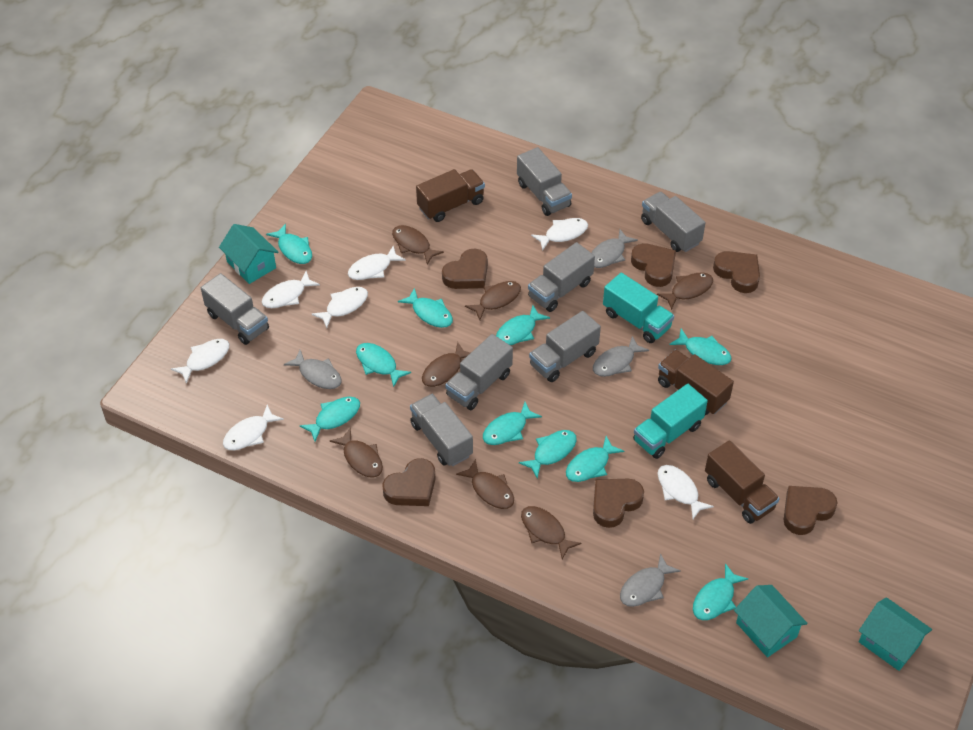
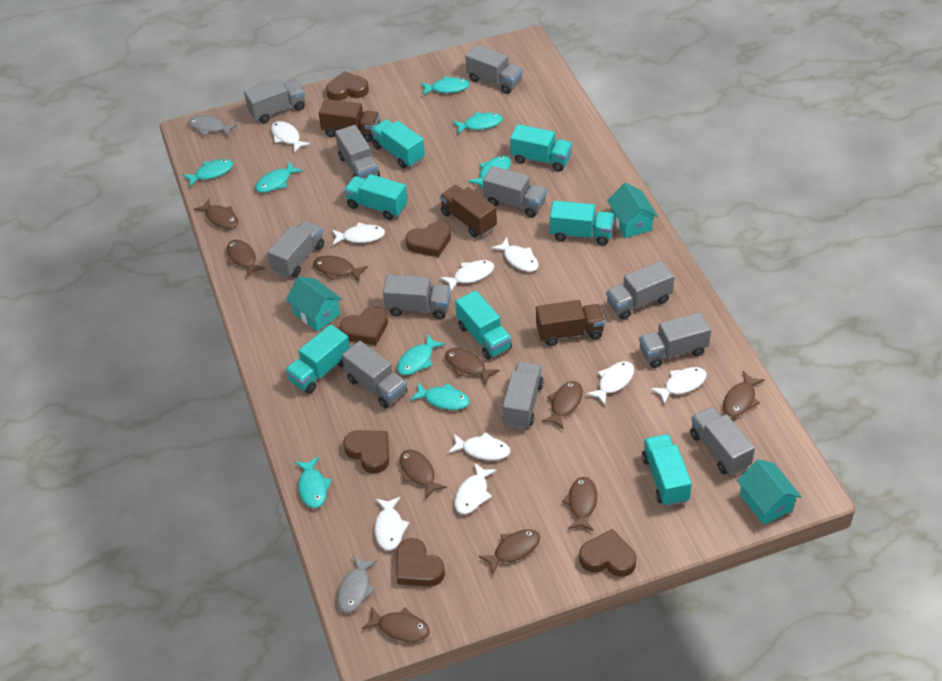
brown fish: [330,427,383,478] [392,225,444,265] [422,342,470,387] [456,459,514,509] [465,281,521,320] [521,506,582,560] [657,272,713,310] = 7 -> [194,199,238,229] [227,240,266,277] [313,256,368,281] [362,606,430,642] [400,450,447,499] [445,348,500,385] [479,529,540,574] [542,381,583,430] [562,477,597,531] [723,371,765,417] = 10
grey fish: [284,350,342,389] [591,229,638,268] [593,336,649,377] [620,553,681,607] = 4 -> [188,115,237,137] [337,555,378,613] = 2
grey truck: [201,273,269,345] [410,394,473,466] [445,334,513,410] [517,147,572,216] [528,242,595,312] [529,311,601,382] [641,192,705,252] = 7 -> [244,79,305,123] [267,221,324,278] [335,125,380,179] [342,341,407,408] [383,275,451,319] [465,45,523,94] [483,166,547,217] [502,362,544,429] [606,261,674,320] [639,312,711,368] [690,406,755,476] = 11
turquoise fish: [266,224,312,264] [299,397,360,441] [356,343,411,388] [398,288,453,328] [483,402,542,445] [496,305,550,345] [519,430,577,479] [566,436,624,482] [669,329,732,365] [693,563,748,620] = 10 -> [183,159,233,187] [255,162,303,193] [295,457,332,508] [397,334,445,375] [410,383,470,410] [421,76,470,95] [452,112,503,134] [468,156,511,189] = 8
turquoise truck: [603,273,674,343] [633,384,708,459] = 2 -> [285,324,350,394] [344,174,408,220] [371,119,425,168] [455,290,512,360] [510,124,572,172] [550,201,614,245] [642,434,692,506] = 7
white fish: [171,339,229,384] [223,404,284,450] [262,271,320,308] [312,287,368,328] [348,246,406,280] [531,218,588,251] [657,465,714,519] = 7 -> [271,121,310,152] [332,222,385,245] [375,497,409,551] [440,260,494,292] [448,432,510,460] [454,463,497,514] [491,237,539,272] [586,361,634,405] [650,367,707,404] = 9

